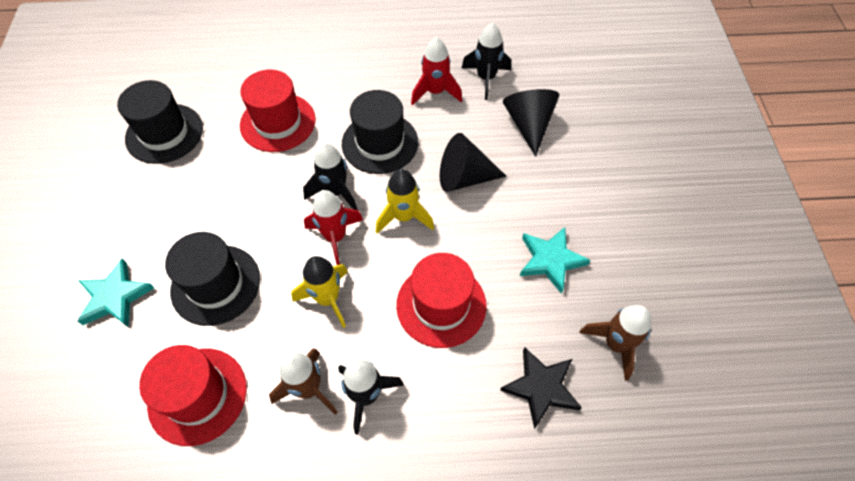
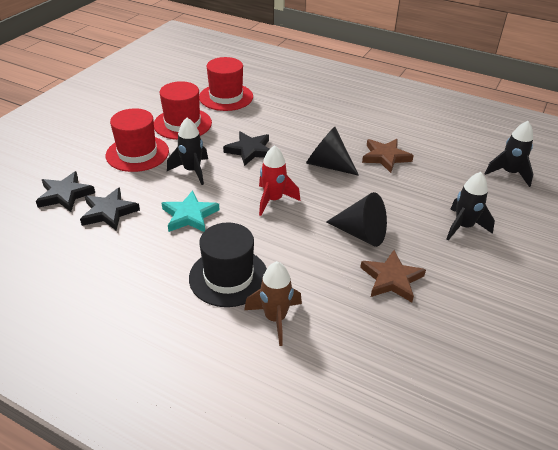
black hat: [117,80,203,164] [165,232,260,326] [342,90,418,174] = 3 -> [189,222,267,307] = 1
black star: [500,347,582,429] = 1 -> [36,171,95,212] [80,187,140,231] [223,131,269,166] = 3
brown rocket: [269,348,338,415] [579,305,651,381] = 2 -> [244,261,302,346] = 1
brown star: none = 0 -> [360,250,426,303] [362,139,414,173] = 2
red rocket: [304,190,363,265] [411,37,462,105] = 2 -> [259,145,300,216] = 1
turquoise star: [77,259,154,327] [520,227,591,294] = 2 -> [162,190,220,232] = 1
yellow rocket: [291,256,348,328] [376,169,434,234] = 2 -> none = 0

